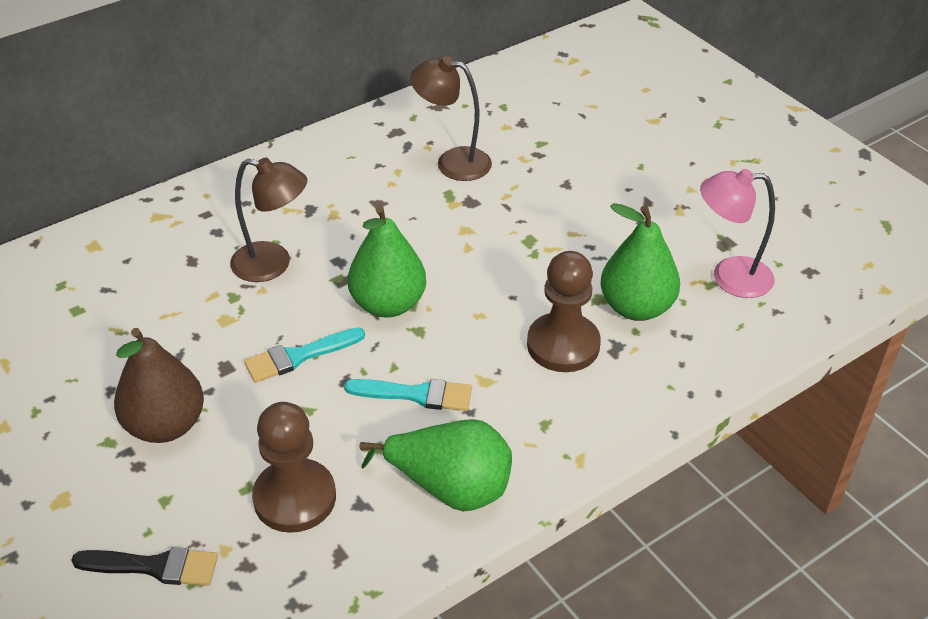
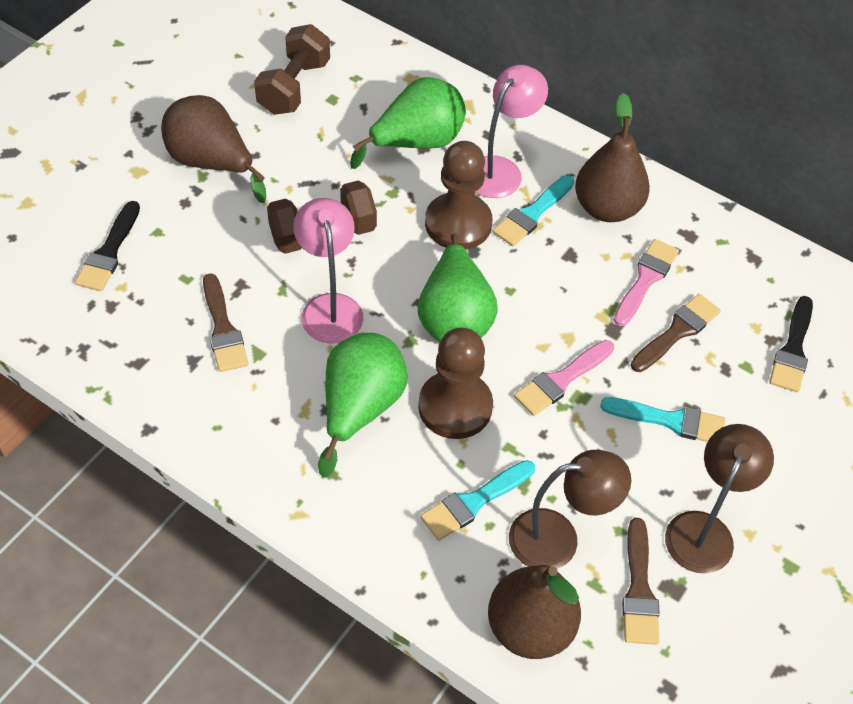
black brush: [71,547,218,586] = 1 -> [75,201,140,291] [769,296,813,392] = 2
brown brush: none = 0 -> [203,273,249,372] [622,518,660,645] [631,294,721,372] = 3
brown dumbbell: none = 0 -> [254,24,330,115] [267,180,377,254] = 2
brown pear: [114,328,204,443] = 1 -> [161,95,266,203] [488,565,581,659] [575,93,650,222] = 3
pink brush: none = 0 -> [514,340,614,416] [614,239,679,326] = 2
pink lamp: [700,169,775,298] = 1 -> [293,198,363,344] [475,65,548,198] = 2
turquoise brush: [244,327,365,383] [344,379,472,411] = 2 -> [420,460,535,541] [492,175,574,246] [600,397,725,442] = 3

